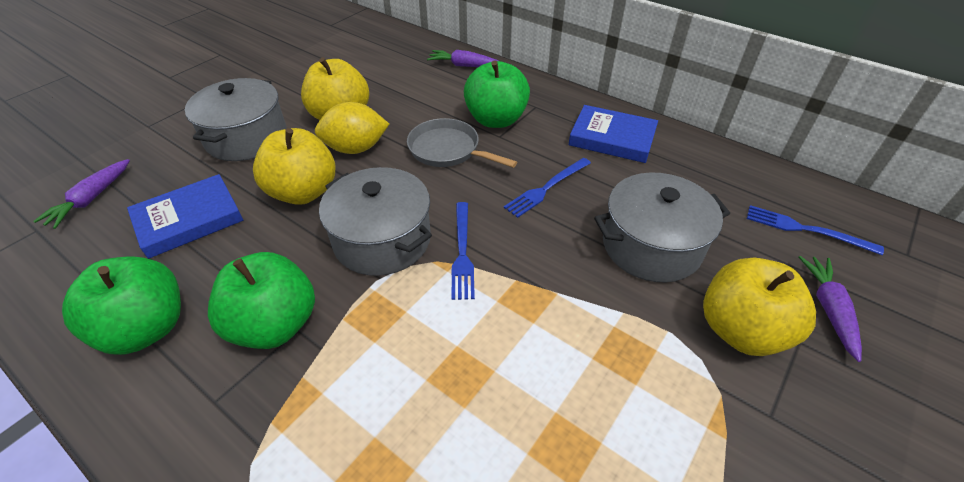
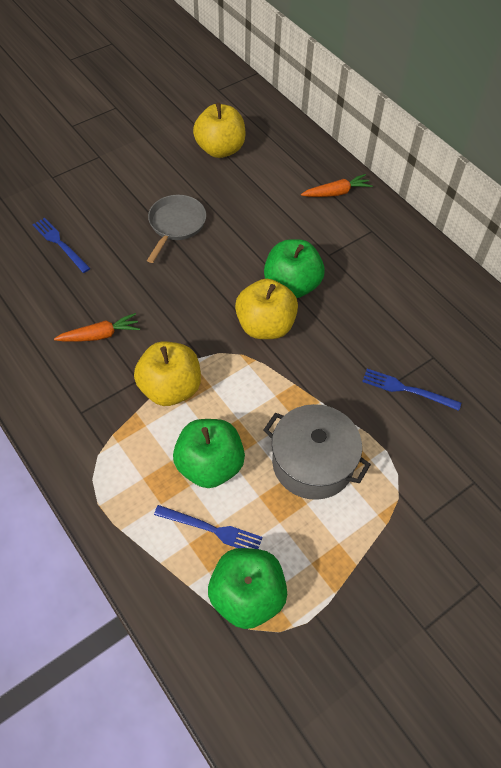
blue book: [127,174,243,259] [569,105,658,163] = 2 -> none = 0
grey pot: [185,78,286,161] [319,167,432,276] [594,173,730,282] = 3 -> [264,404,371,500] = 1
orange carrot: none = 0 -> [54,313,140,342] [301,174,373,197] = 2
purple carrot: [33,159,130,229] [427,50,498,67] [798,256,862,362] = 3 -> none = 0
yellow lemon: [315,102,389,154] = 1 -> none = 0

